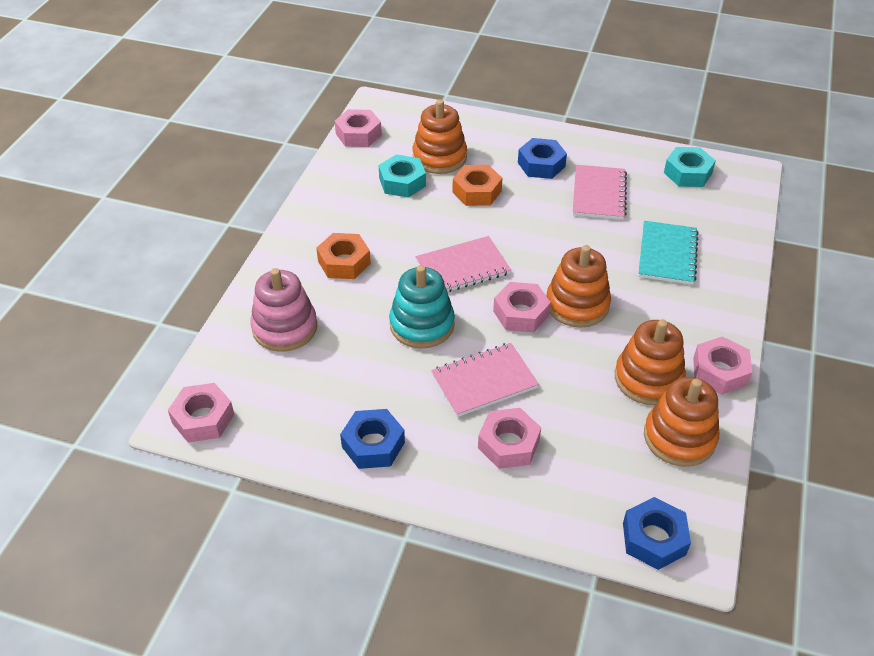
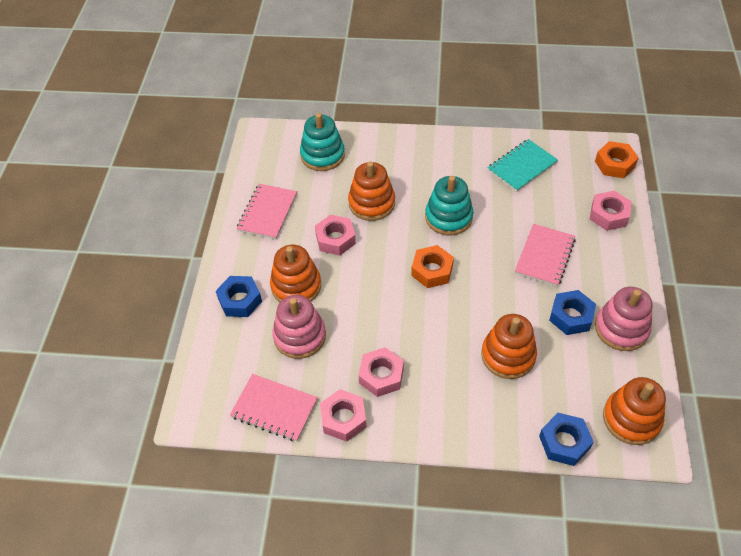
pink nut: [168,383,234,443] [335,109,382,147] [478,408,541,469] [493,282,551,333] [693,336,752,395] = 5 -> [315,215,356,256] [320,389,367,442] [358,347,404,397] [590,191,632,231] = 4
pink stacking toy: [250,268,317,352] = 1 -> [272,295,326,359] [595,287,653,351] = 2
turquoise nut: [378,154,426,198] [664,147,716,187] = 2 -> none = 0
turquoise stacking toy: [389,265,455,349] = 1 -> [300,113,345,171] [425,176,473,235] = 2

